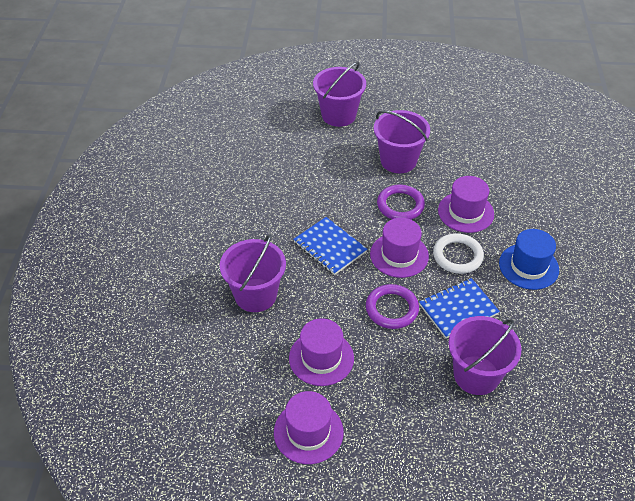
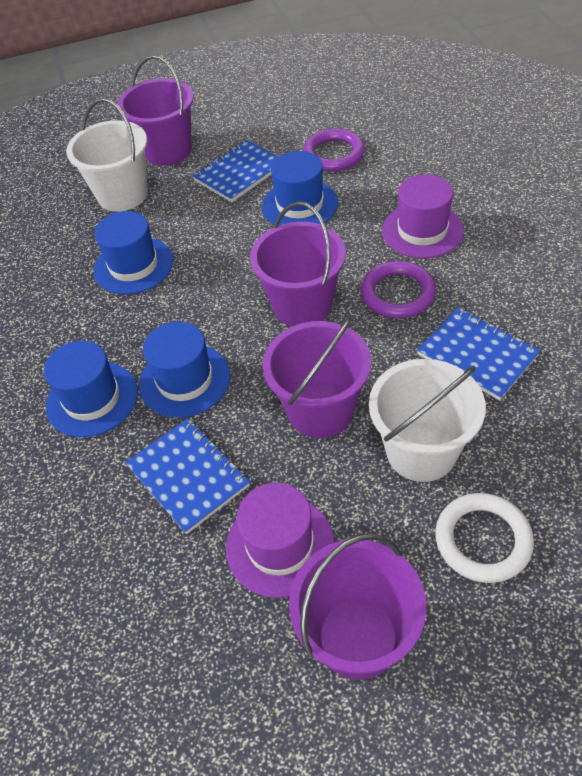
blue hat: [499,229,559,290] = 1 -> [44,341,138,437] [94,211,173,295] [139,322,230,418] [262,151,338,226] = 4
blue notebook: [293,217,367,275] [419,278,500,339] = 2 -> [125,418,250,534] [192,140,278,202] [417,307,541,401] = 3
purple hat: [274,391,343,464] [289,318,354,386] [370,218,429,278] [438,176,494,233] = 4 -> [226,483,335,598] [382,175,464,258] = 2
white bucket: none = 0 -> [66,98,148,212] [369,359,486,482] = 2

